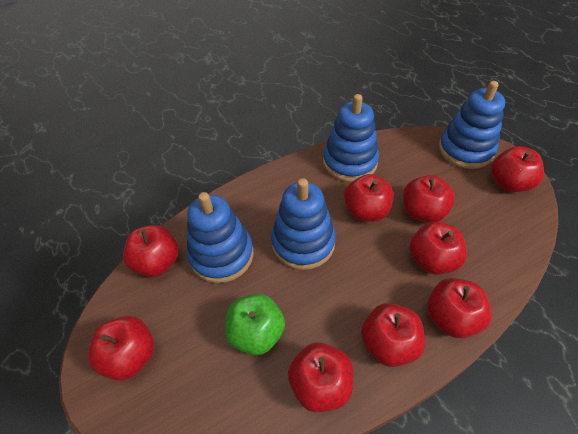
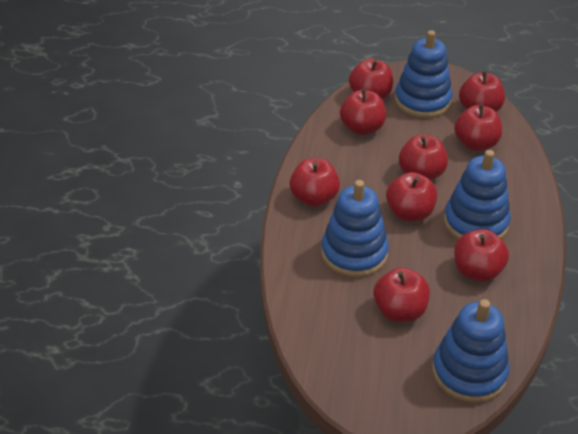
green apple: [225,294,285,355] = 1 -> none = 0

